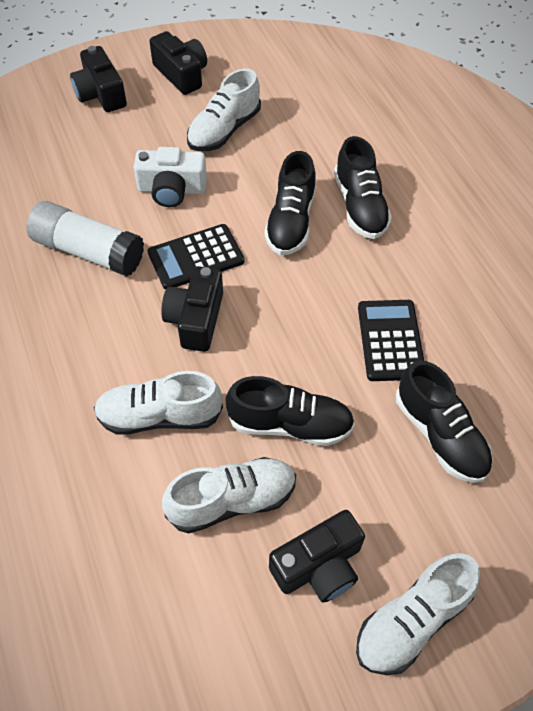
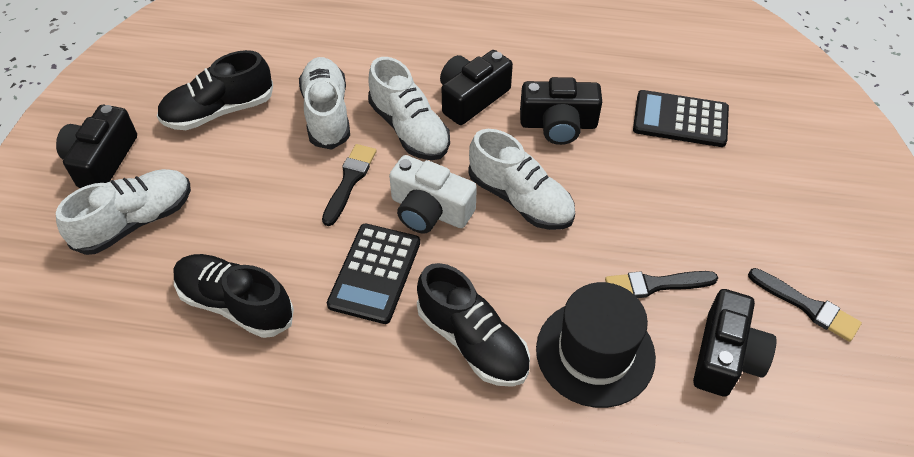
black brush: none = 0 -> [322,144,376,226] [605,271,718,298] [748,268,862,342] = 3
black hat: none = 0 -> [536,282,656,408] = 1
black shoe: [225,376,355,446] [265,151,316,255] [334,136,392,239] [396,361,493,483] = 4 -> [157,50,273,130] [173,254,294,338] [417,263,530,387] = 3
white glue stick: [26,201,144,276] = 1 -> none = 0

